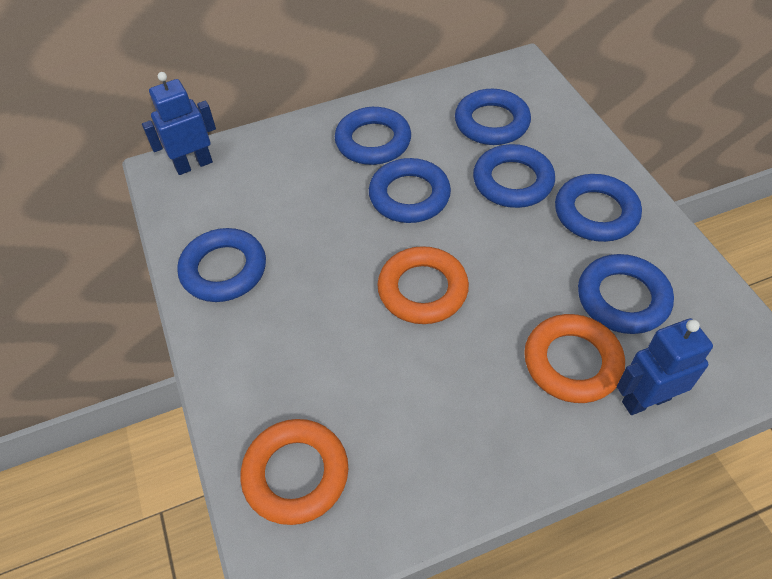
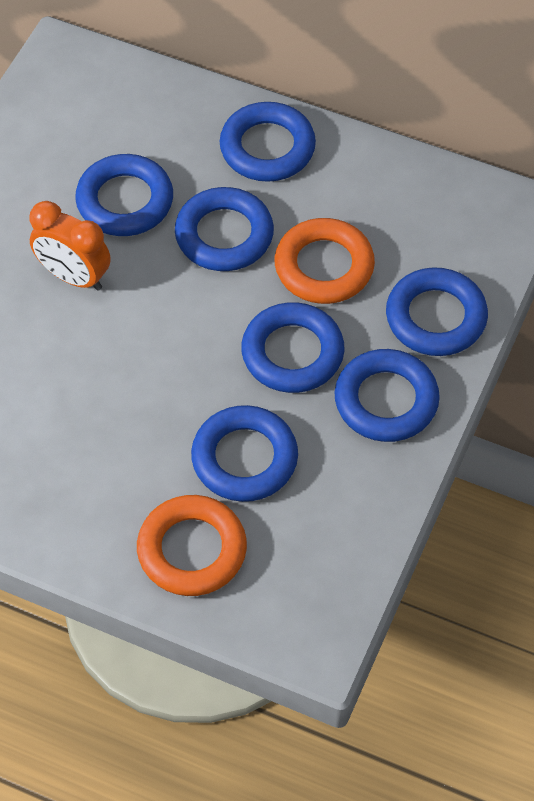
blue robot: [142,72,216,175] [617,318,713,415] = 2 -> none = 0
orange clock: none = 0 -> [29,201,111,291] = 1
orange ring: [240,419,348,525] [377,246,469,324] [524,314,625,403] = 3 -> [137,495,247,596] [275,218,375,304] = 2

